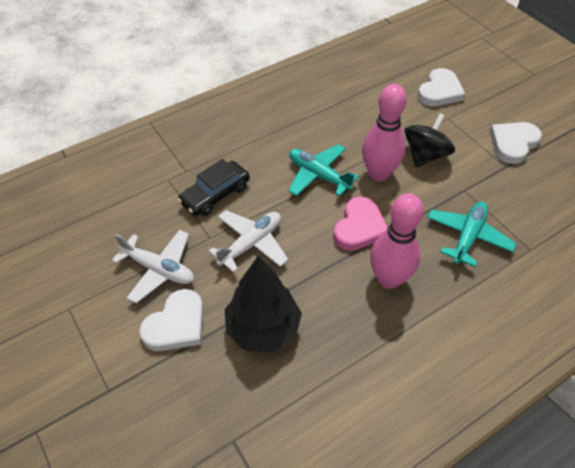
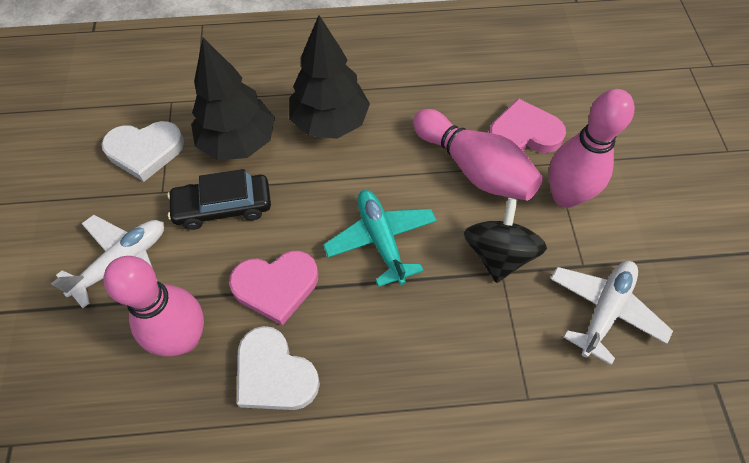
black tree: [225,256,302,352] = 1 -> [191,38,275,160] [289,15,370,139] = 2
pink bowling pin: [362,84,407,181] [370,193,424,289] = 2 -> [103,256,204,357] [413,109,543,201] [549,89,635,208] = 3
pink heart: [333,197,388,251] = 1 -> [229,251,318,326] [489,98,566,153] = 2
turquoise plane: [289,144,359,196] [427,201,516,267] = 2 -> [323,190,437,287] = 1
white heart: [139,289,203,351] [418,68,465,107] [489,122,542,164] = 3 -> [102,121,184,182] [237,326,320,410] = 2

